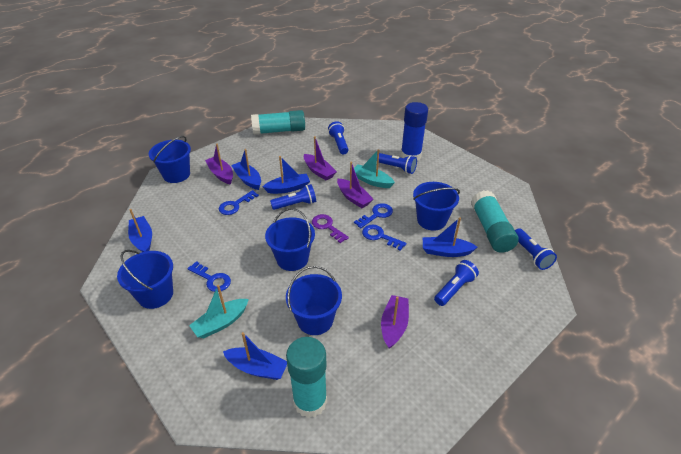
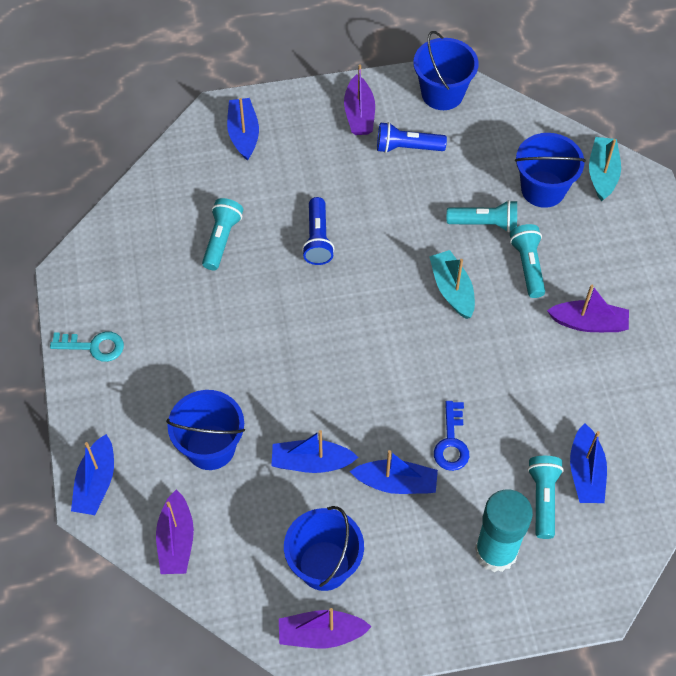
blue bucket: [117,250,173,309] [149,136,191,183] [265,208,315,271] [286,266,342,335] [413,182,460,231] = 5 -> [166,390,245,470] [284,506,364,591] [413,31,478,110] [515,133,586,208] = 4
blue flashlight: [270,184,316,210] [328,121,349,154] [379,153,417,174] [434,260,479,306] [515,228,557,270] = 5 -> [302,197,334,265] [377,122,447,153] = 2
blue glue stick: [401,102,428,161] = 1 -> none = 0
blue key: [187,261,231,292] [219,190,259,215] [354,203,393,228] [362,225,406,251] = 4 -> [434,401,469,471] = 1
purple key: [312,214,349,243] = 1 -> none = 0
turquoise flashlight: none = 0 -> [202,198,243,270] [447,200,517,232] [510,224,545,298] [527,456,564,539] = 4
turquoise glue stick: [251,110,305,135] [286,337,327,418] [471,190,519,253] = 3 -> [475,489,533,572] = 1
turquoise key: none = 0 -> [50,332,124,362] = 1

